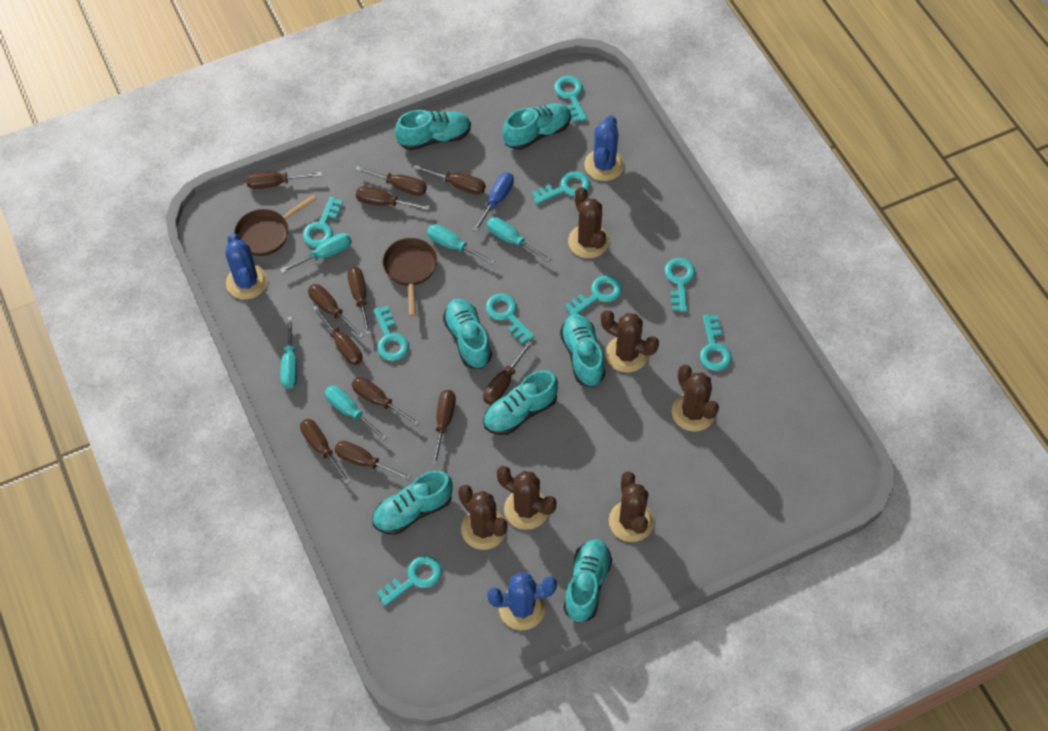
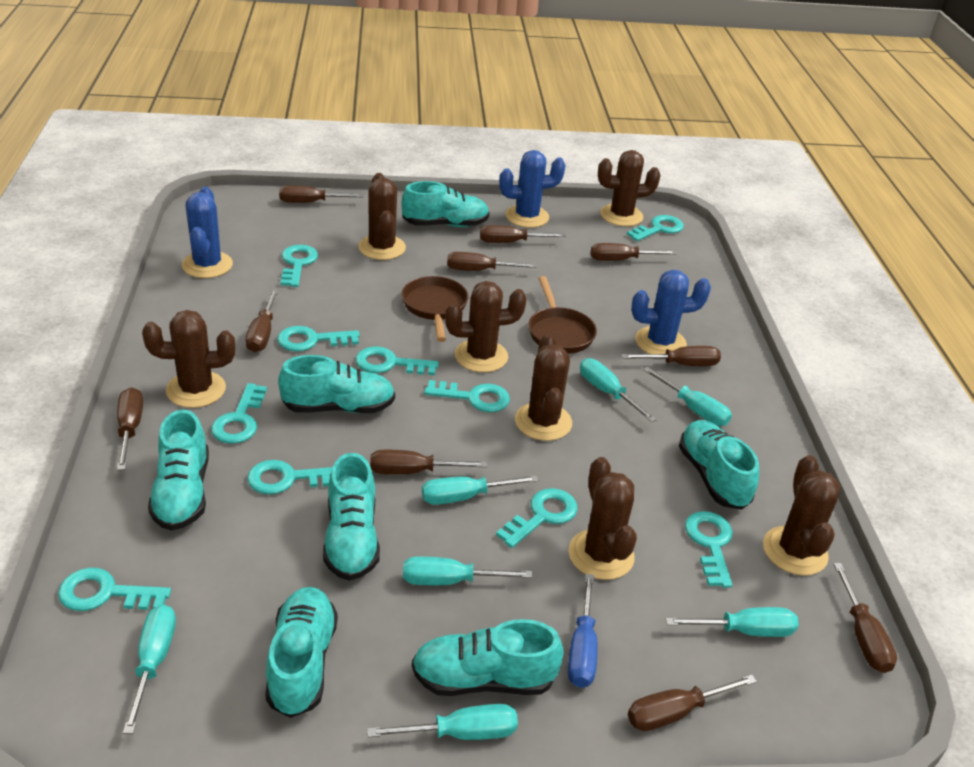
brown cactus: [458,485,508,550] [497,466,557,530] [568,187,609,258] [601,310,659,373] [609,472,654,542] [672,365,719,432] = 6 -> [142,310,235,408] [358,173,406,260] [445,281,527,372] [515,334,572,441] [568,457,637,580] [598,150,661,226] [763,455,840,575] = 7
brown screwdriver: [246,171,322,189] [300,419,351,484] [308,284,364,339] [312,306,363,365] [334,441,412,480] [348,267,371,335] [352,377,420,426] [355,166,427,196] [356,186,430,210] [414,165,485,195] [432,390,456,465] [483,341,533,405] = 12 -> [117,387,143,470] [246,289,279,352] [279,186,364,203] [370,450,487,475] [447,252,537,271] [480,225,566,243] [591,243,677,261] [622,346,721,366] [628,675,757,731] [833,563,897,673] = 10
turquoise key: [303,197,343,247] [374,306,409,361] [377,556,442,606] [486,293,535,344] [532,171,590,204] [554,76,587,122] [565,275,622,315] [665,258,695,312] [700,315,732,371] = 9 -> [58,568,171,611] [211,383,267,444] [247,460,333,495] [277,326,360,352] [281,245,318,287] [356,346,439,375] [424,380,510,412] [496,488,578,548] [627,215,684,241] [685,511,733,588] = 10
turquoise screwdriver: [280,233,352,274] [280,317,297,389] [325,386,387,441] [427,224,495,265] [487,217,551,263] = 5 -> [123,604,176,734] [367,704,518,740] [403,556,533,585] [422,475,538,505] [580,358,657,422] [643,367,732,426] [666,607,799,637] = 7

